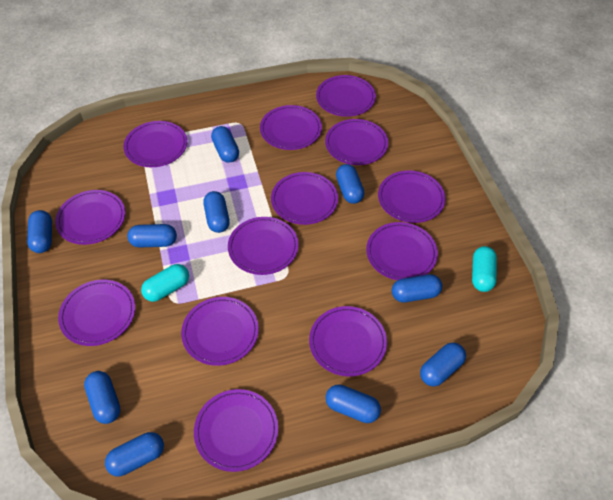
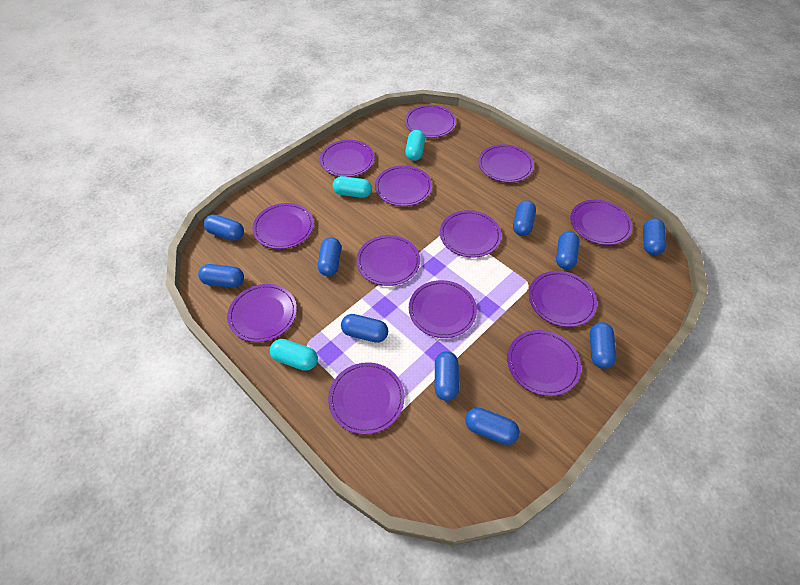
turquoise capsule: [141,264,189,302] [472,246,497,292] = 2 -> [270,339,318,371] [333,176,372,198] [405,130,425,161] = 3

